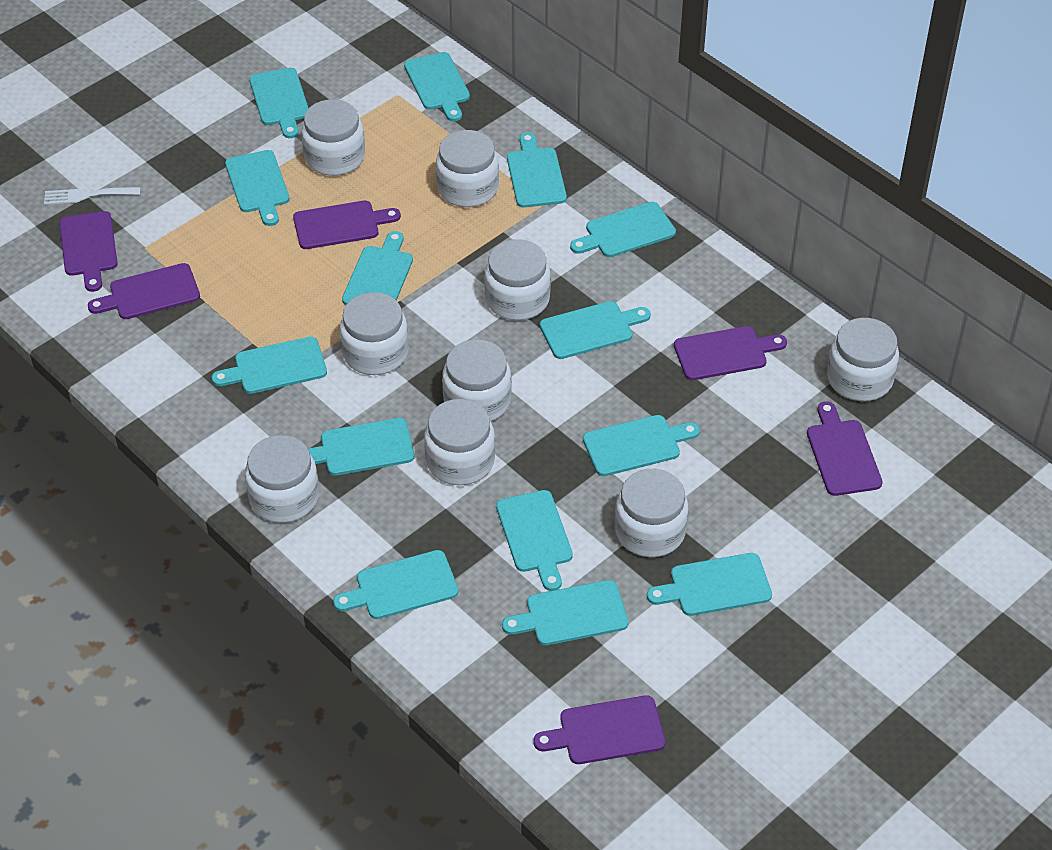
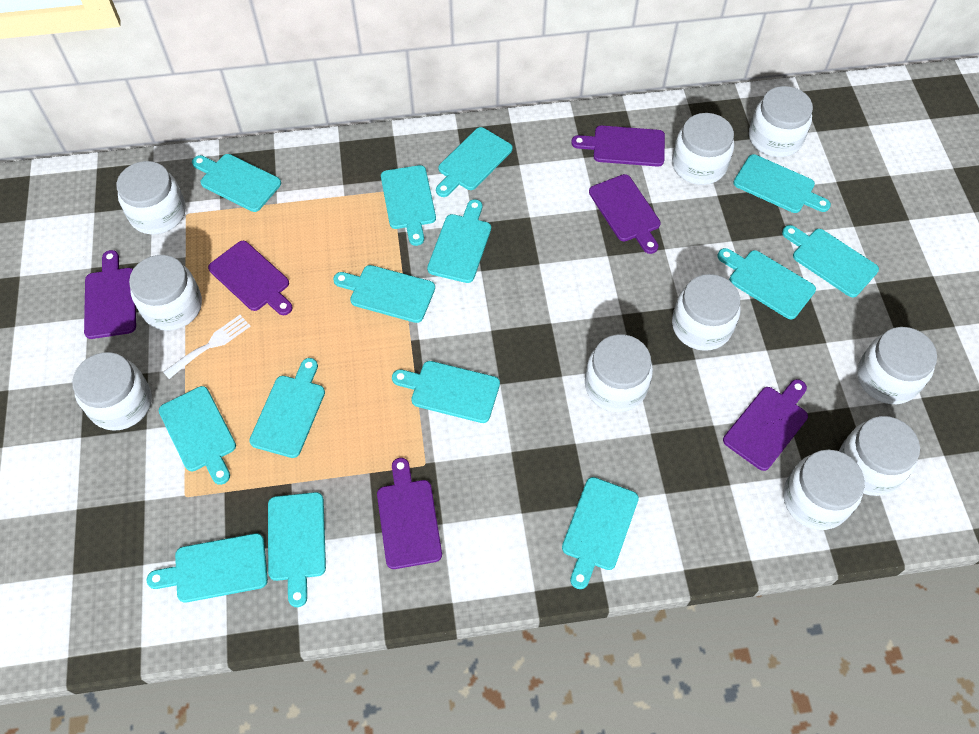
white jar: [245,435,319,523] [302,99,365,176] [340,292,409,375] [424,399,495,485] [436,130,499,207] [442,340,512,421] [484,239,551,320] [615,469,688,557] [827,318,899,401] = 9 -> [72,352,152,431] [116,161,186,234] [129,255,202,331] [585,334,653,412] [672,113,734,185] [672,274,741,351] [749,86,813,157] [783,450,865,530] [839,416,920,496] [857,327,937,404] = 10

